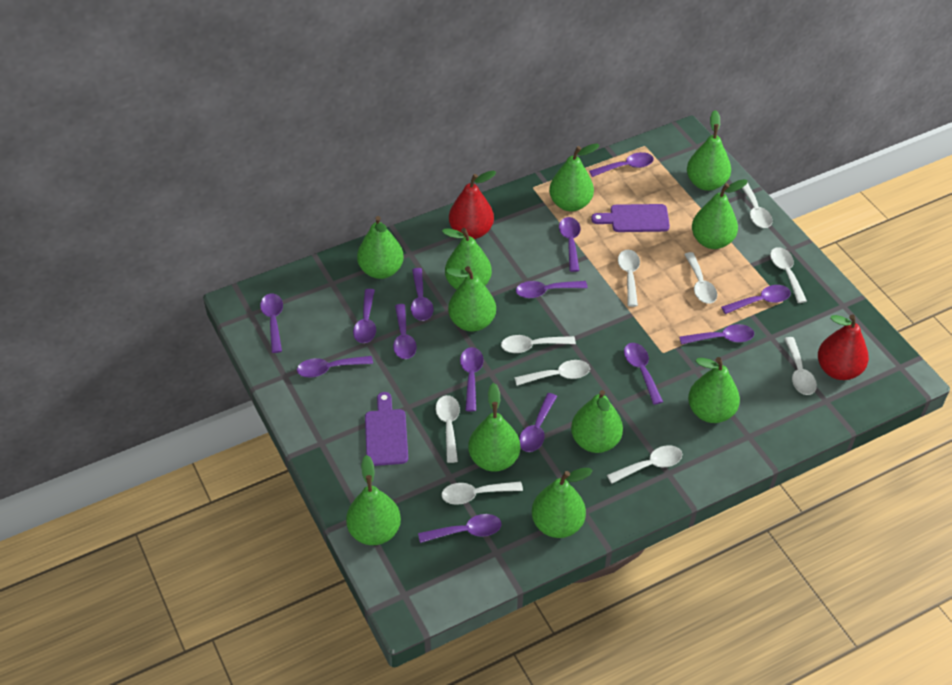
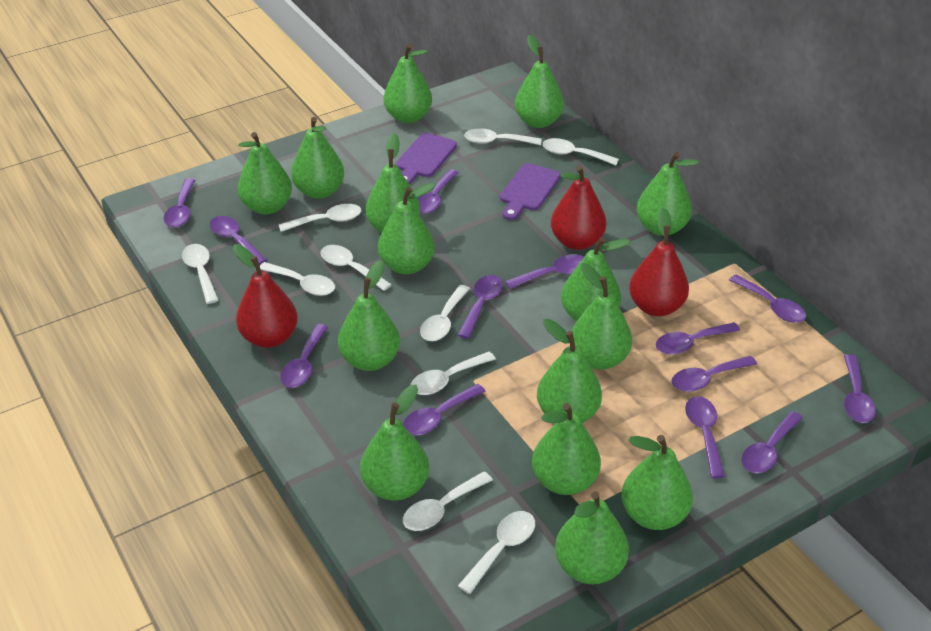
green pear: [346,455,401,545] [357,216,404,279] [442,228,492,290] [446,266,496,332] [468,383,520,472] [532,468,593,538] [549,143,599,212] [571,390,623,453] [687,110,731,191] [688,357,740,423] [692,179,748,249] = 11 -> [238,132,292,214] [291,117,344,199] [338,260,400,371] [360,384,429,501] [366,133,421,233] [378,183,435,274] [383,44,432,123] [515,35,564,128] [532,403,601,495] [537,319,602,423] [555,491,629,584] [561,237,631,321] [572,263,632,370] [621,435,693,530] [636,152,699,236] = 15
purple spoon: [260,294,283,353] [297,356,373,378] [353,289,376,343] [393,304,417,359] [411,268,433,321] [418,514,501,543] [460,347,484,411] [516,281,588,298] [519,393,557,452] [559,217,580,272] [589,152,654,177] [624,343,663,405] [679,324,754,345] [721,285,791,314] = 14 -> [164,178,195,228] [210,216,267,265] [280,324,328,388] [403,384,486,435] [418,169,459,214] [458,275,503,339] [505,254,584,289] [656,322,740,354] [672,356,757,392] [685,396,725,478] [729,274,806,323] [741,411,803,473] [844,354,876,423] = 13
red pear: [449,170,496,239] [818,314,869,380] = 2 -> [233,244,298,348] [551,165,607,250] [629,208,689,316] = 3

